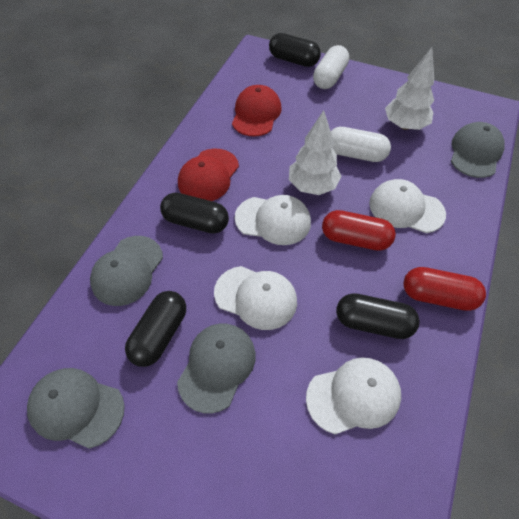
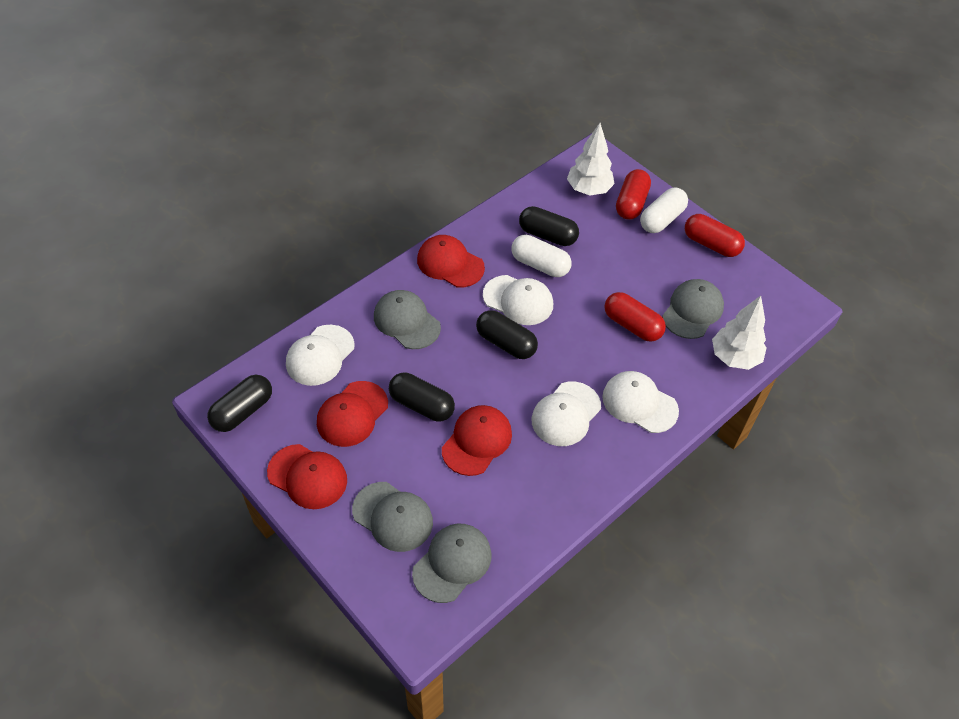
red cap: [178,149,239,201] [232,85,282,137] = 2 -> [267,444,347,509] [317,381,388,447] [417,235,485,288] [442,405,512,476] = 4
red capsule: [322,210,396,251] [403,267,486,311] = 2 -> [605,292,666,342] [616,169,651,220] [685,214,745,257] = 3

